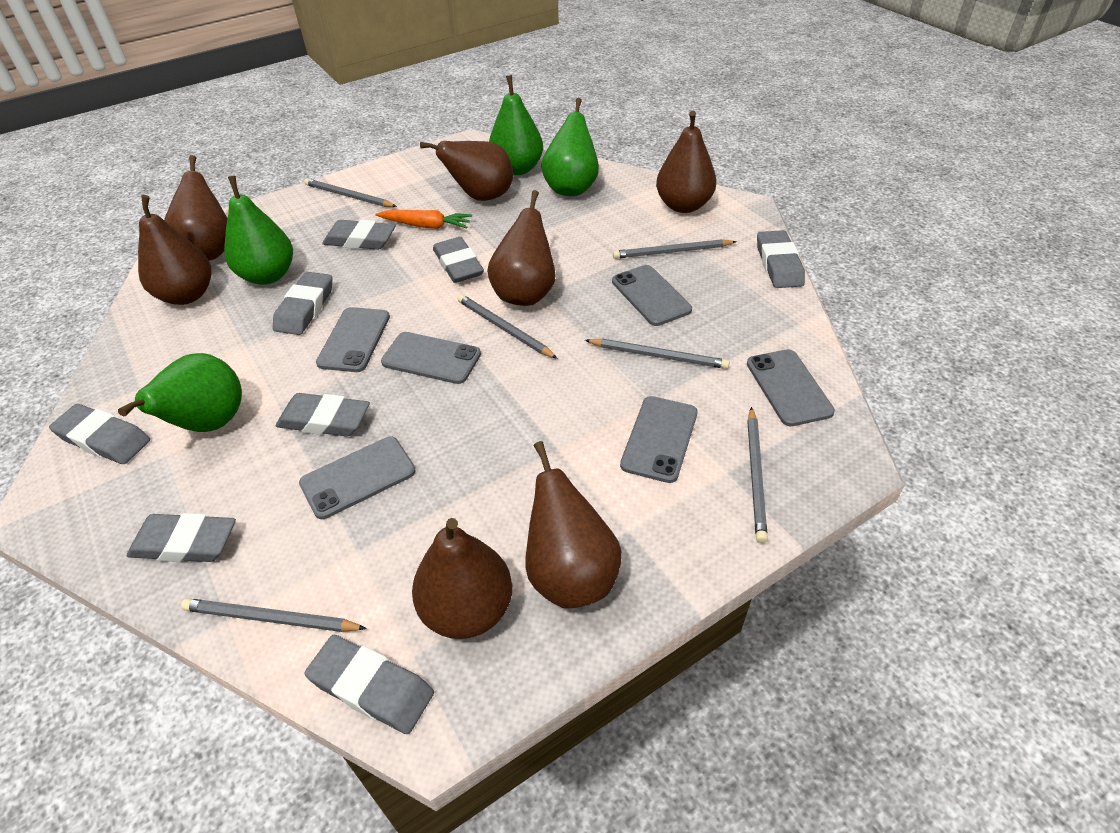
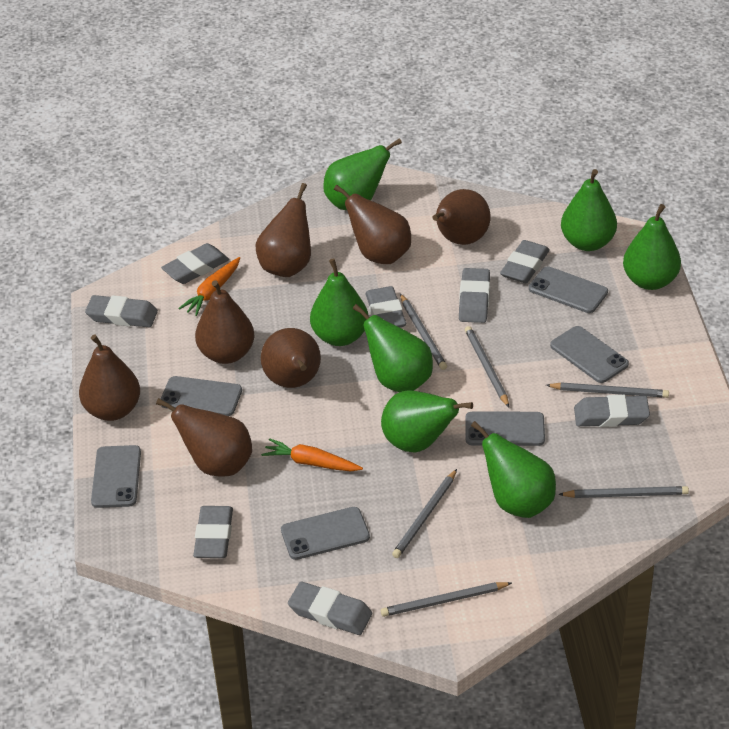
green pear: [118,353,242,432] [224,176,293,285] [489,75,543,175] [541,98,599,196] = 4 -> [310,258,368,346] [323,138,402,210] [353,304,433,392] [381,390,473,452] [471,421,556,518] [561,169,617,251] [623,204,681,290] = 7
orange carrot: [375,210,472,229] = 1 -> [178,257,240,316] [261,438,363,472] = 2

